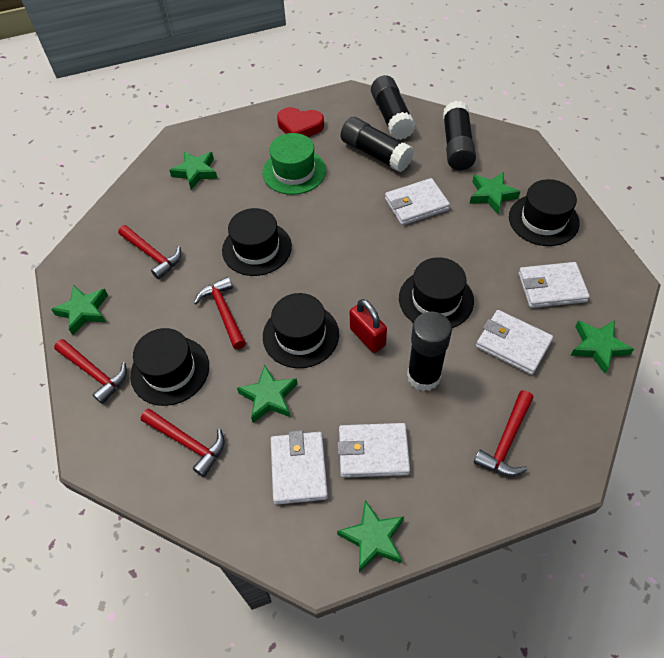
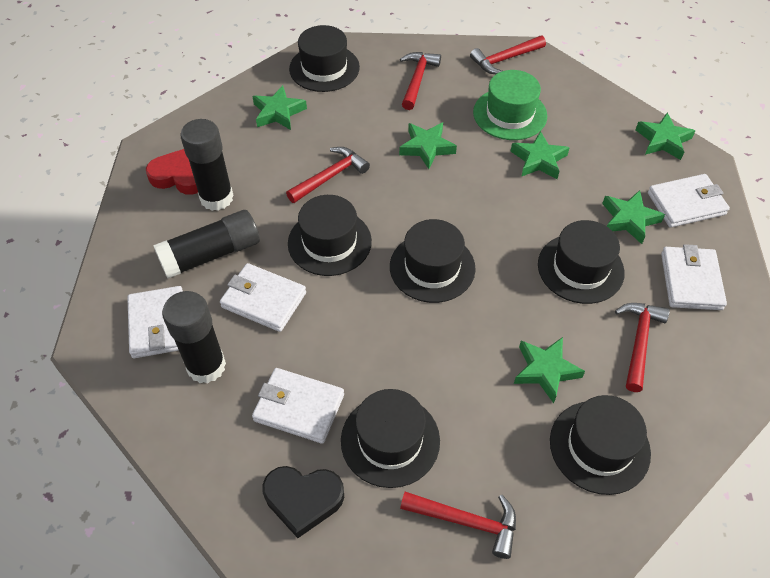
black glue stick: [341,117,414,172] [371,75,415,140] [407,312,452,391] [443,101,476,170] = 4 -> [153,210,260,279] [162,291,226,384] [180,119,234,211] = 3
black hat: [130,328,209,406] [222,208,292,276] [263,293,339,368] [399,257,474,328] [509,179,580,246] = 5 -> [288,195,372,276] [289,25,360,92] [341,389,440,488] [390,219,476,303] [538,220,625,304] [550,395,651,495] = 6
black heart: none = 0 -> [262,466,344,538] = 1
red padlock: [350,299,387,353] = 1 -> none = 0

